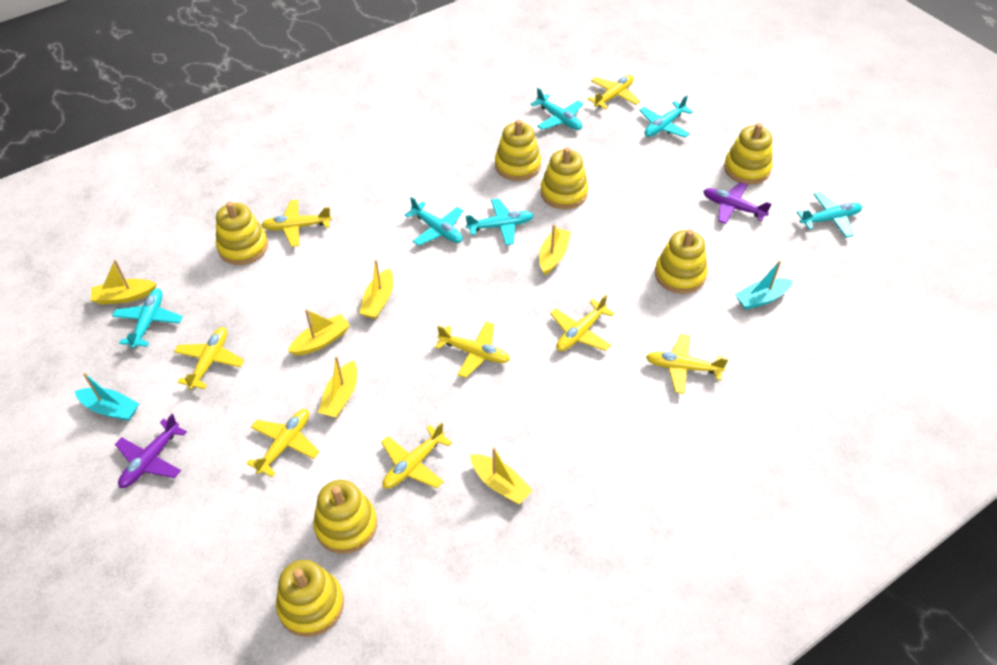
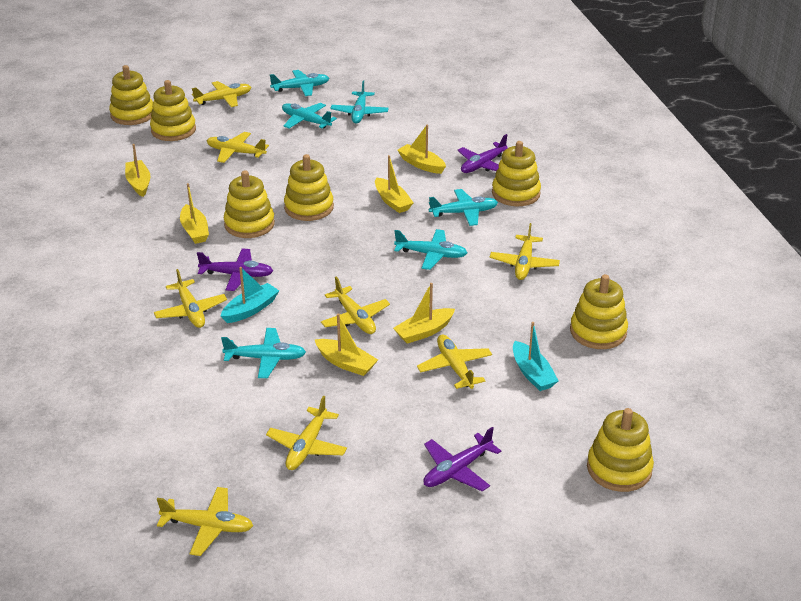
purple plane: [115,414,187,488] [703,182,772,224] = 2 -> [197,248,273,291] [423,427,501,491] [458,134,508,173] = 3

